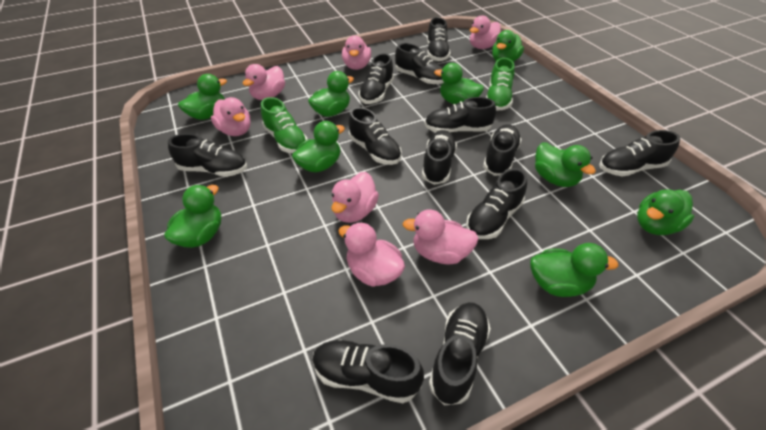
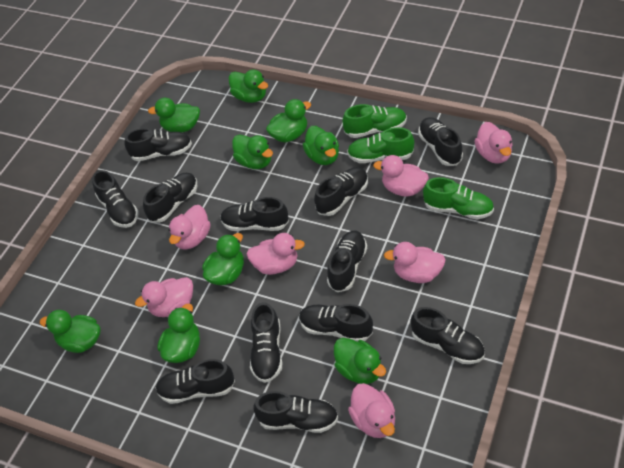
green shoe: [261,97,308,153] [486,58,515,111] = 2 -> [343,104,407,138] [347,127,414,163] [423,177,494,219] = 3

